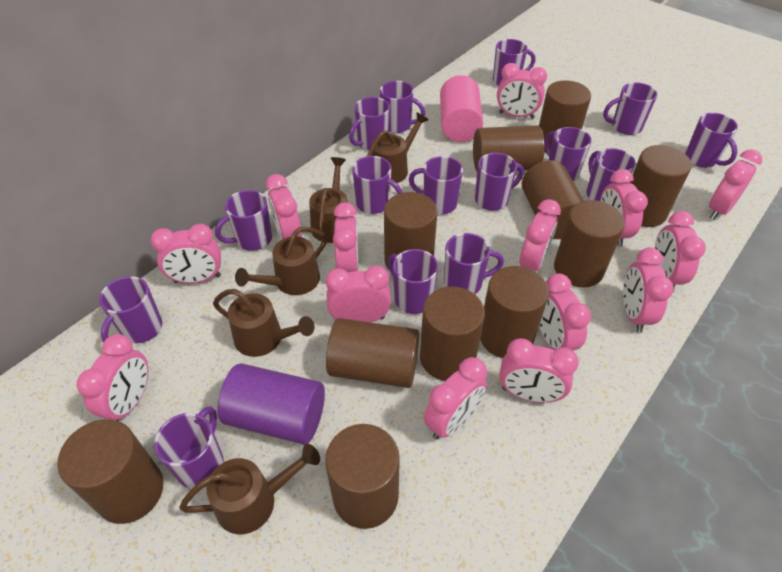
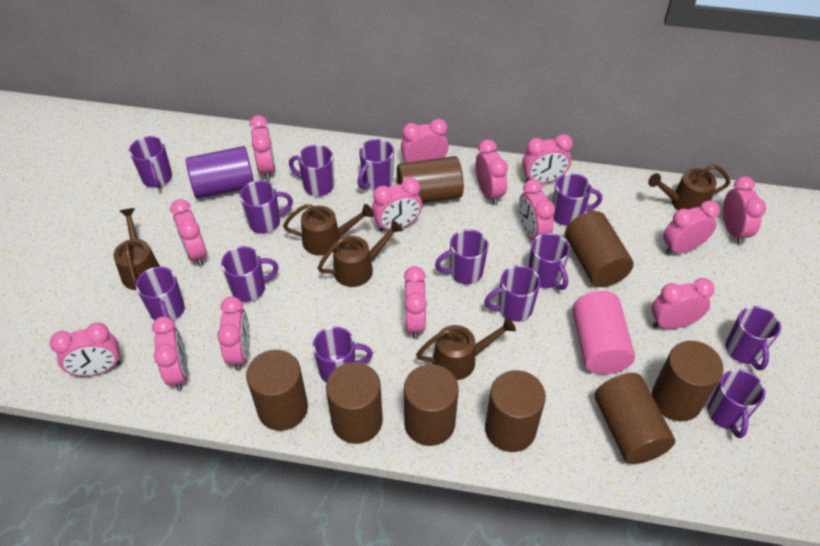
brown cylinder: [57,419,163,524] [325,424,400,529] [326,318,419,388] [384,192,437,271] [420,287,485,381] [473,125,545,171] [480,266,549,358] [522,160,584,239] [539,80,591,153] [554,200,625,287] [629,145,692,227] = 11 -> [246,350,308,431] [326,362,383,444] [397,156,464,203] [404,364,459,446] [485,370,546,452] [565,211,633,287] [595,373,675,464] [652,341,724,421] = 8
purple mug: [99,276,162,343] [154,406,224,489] [215,190,272,251] [349,97,390,150] [352,156,403,214] [380,81,426,133] [388,249,438,314] [409,156,463,214] [444,233,504,294] [475,153,524,211] [493,39,536,86] [545,127,592,181] [586,148,636,201] [603,82,657,135] [685,113,738,168] = 15 -> [129,136,172,188] [136,267,185,321] [221,246,279,302] [240,181,293,234] [289,145,334,196] [313,327,373,383] [357,139,394,190] [435,229,488,284] [484,265,540,322] [529,233,570,290] [553,173,602,226] [707,369,765,438] [726,306,781,370] = 13

